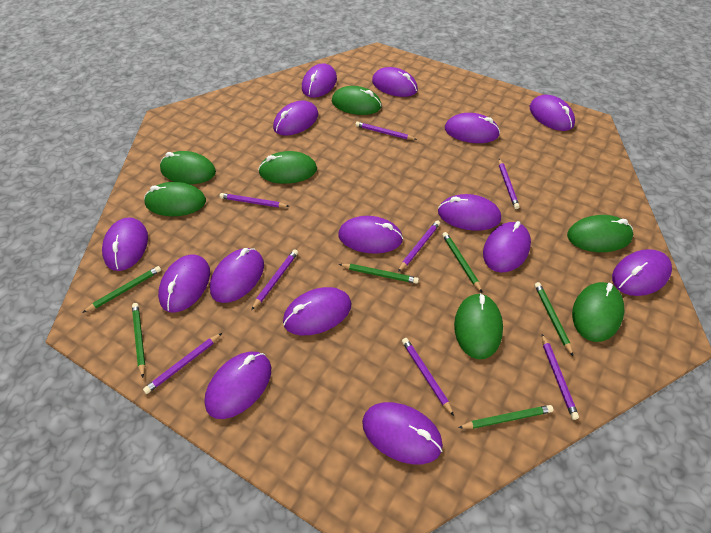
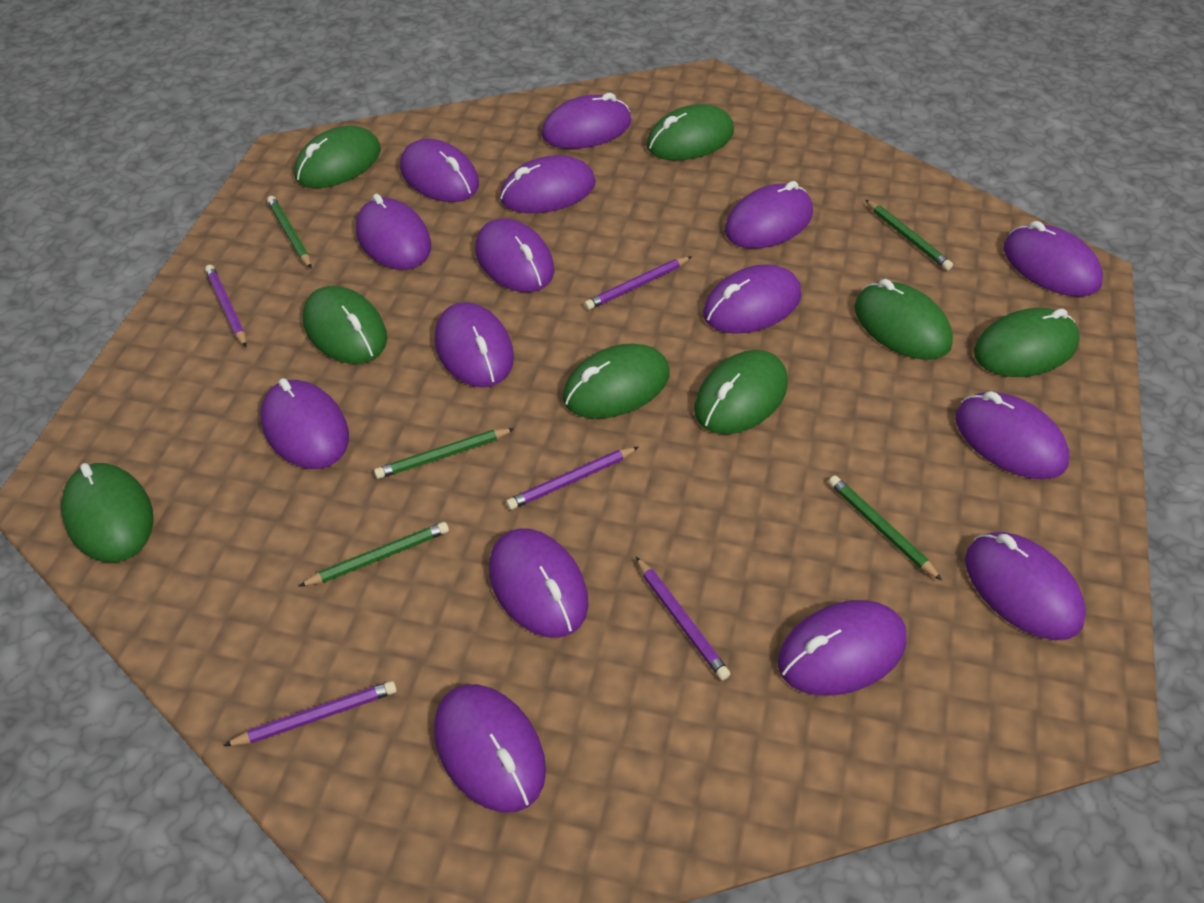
green mouse: [144,182,206,216] [160,151,216,184] [258,151,317,184] [332,86,382,115] [454,293,503,359] [567,215,633,252] [572,282,624,342] = 7 -> [61,463,154,562] [294,126,381,188] [303,286,387,364] [563,343,670,419] [647,104,734,160] [694,350,788,434] [854,279,953,360] [974,308,1080,377] = 8
green pencil: [82,266,161,313] [132,303,145,378] [339,264,419,284] [442,232,482,292] [458,405,553,429] [535,282,573,356] = 6 -> [267,196,312,269] [298,522,449,587] [374,428,515,479] [828,475,942,581] [865,199,953,270] = 5
purple pencil: [143,333,222,394] [220,193,290,208] [251,249,298,310] [356,122,417,140] [398,220,440,272] [402,338,454,416] [499,159,520,209] [542,334,579,420] = 8 -> [205,265,247,347] [224,681,397,746] [506,447,638,510] [584,256,692,310] [636,557,730,680] = 5

